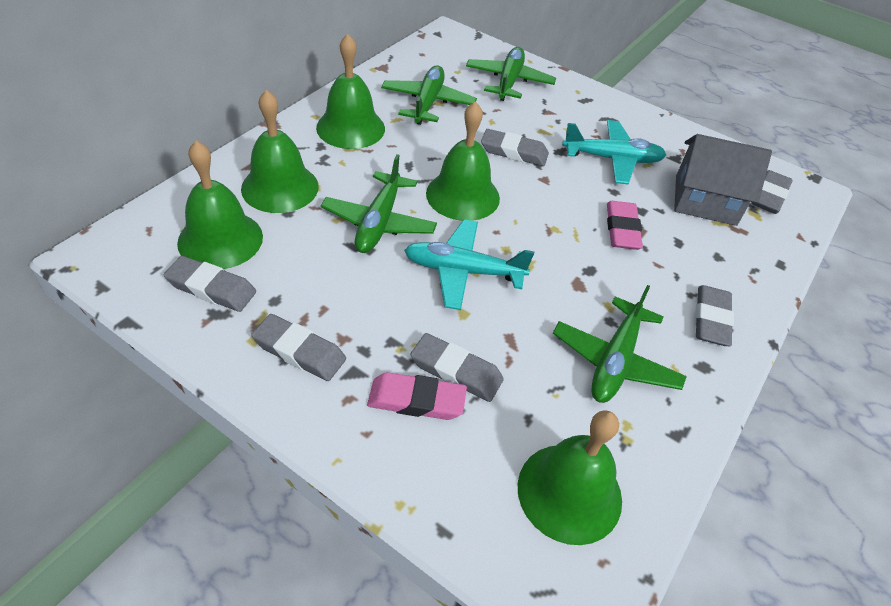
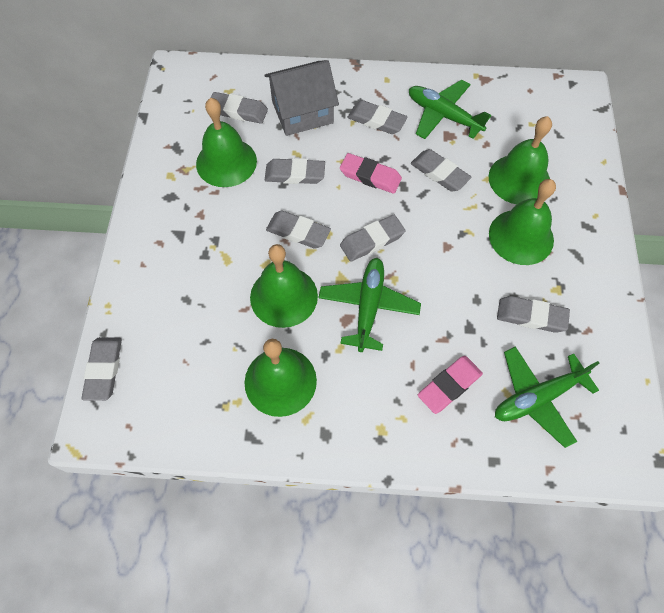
green plane: [321,154,437,253] [381,65,477,125] [466,47,556,101] [553,285,687,403] = 4 -> [318,258,421,352] [409,80,491,139] [495,346,599,448] = 3
grey eraser: [164,256,256,312] [251,314,346,381] [411,333,504,402] [481,129,549,166] [695,285,734,346] [752,170,793,214] = 6 -> [81,337,122,401] [211,92,268,124] [265,158,325,184] [266,211,331,249] [340,215,405,262] [347,100,407,134] [411,149,471,192] [497,296,570,333] = 8
turquoise plane: [404,219,534,310] [562,120,666,184] = 2 -> none = 0

